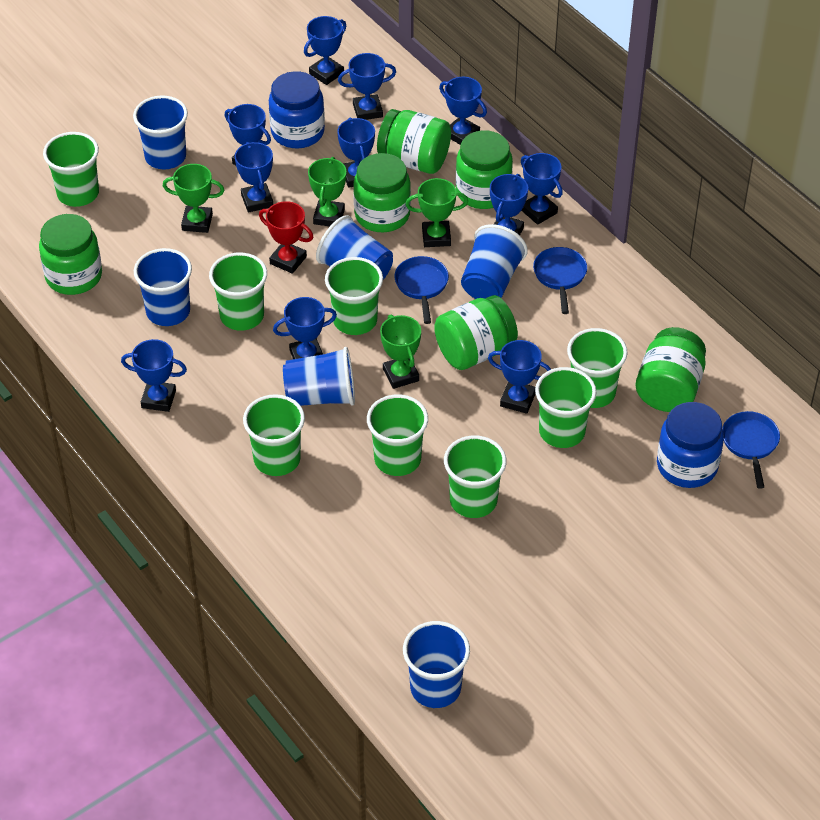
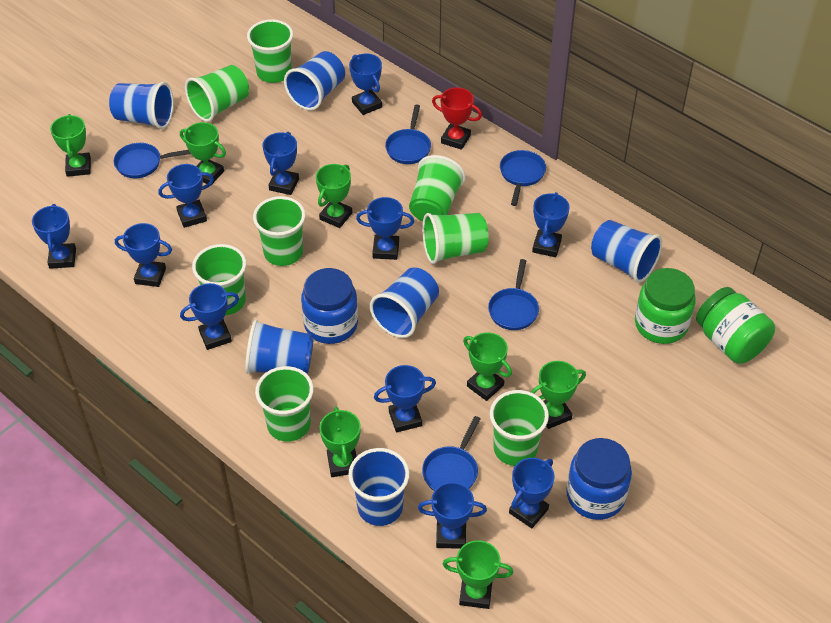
blue pan: [394,256,449,324] [533,247,587,314] [722,411,780,489] = 3 -> [114,143,191,178] [385,104,431,164] [422,416,480,491] [488,259,539,330] [500,150,546,206] = 5
green jar: [39,214,102,295] [353,153,411,232] [377,109,451,174] [434,295,518,370] [456,130,513,209] [636,327,706,412] = 6 -> [635,268,696,344] [696,287,775,364] = 2
green trophy: [163,164,224,233] [308,157,346,226] [380,314,421,389] [405,178,468,247] = 4 -> [50,114,91,177] [180,122,226,186] [316,164,352,228] [320,406,361,477] [442,540,513,609] [463,332,512,401] [531,361,586,429] = 7

